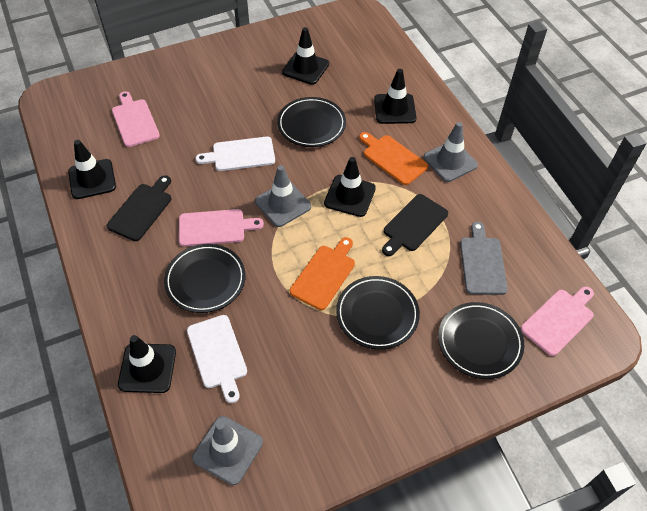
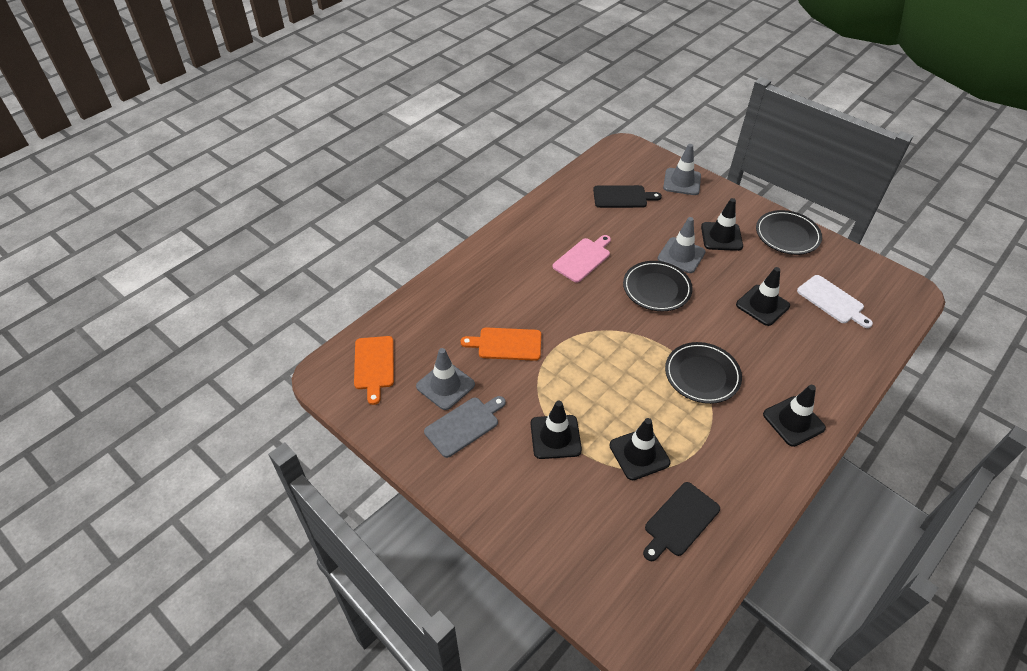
black plate: [164,244,246,313] [277,97,346,147] [336,276,420,350] [438,302,524,379] = 4 -> [623,261,693,311] [665,342,742,404] [756,210,822,255] = 3
pink cutting board: [112,91,160,147] [179,209,264,247] [521,286,594,356] = 3 -> [553,235,611,283] = 1
white cutting board: [187,315,247,403] [195,137,275,171] = 2 -> [797,275,873,328] = 1

